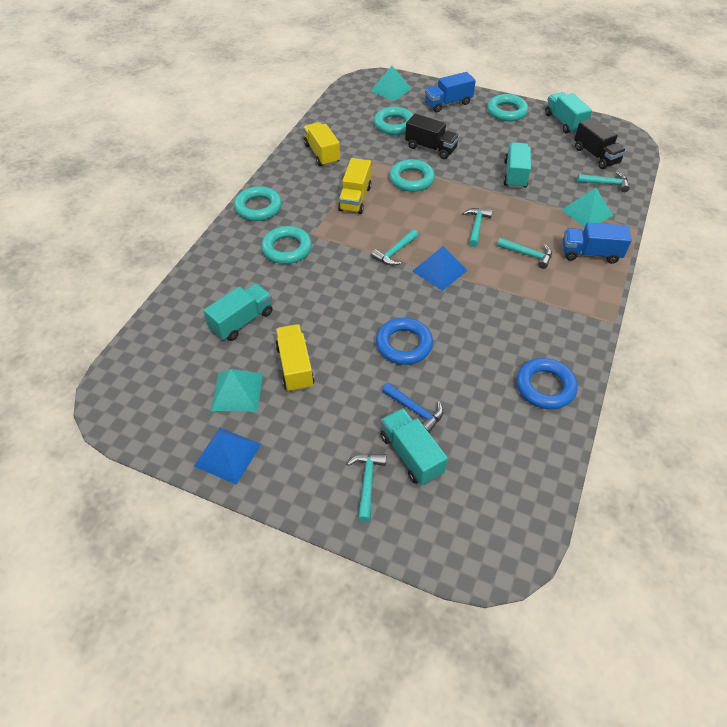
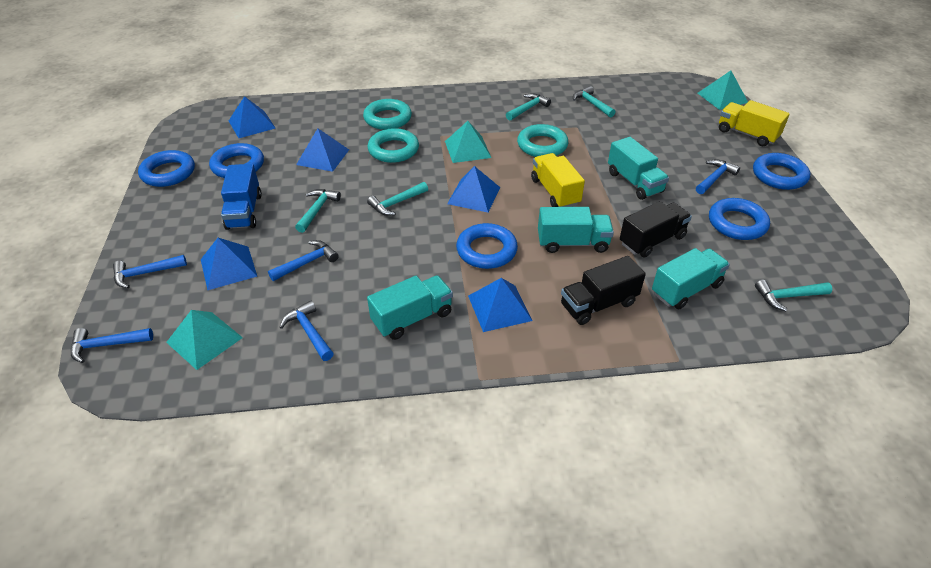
blue hammer: [382,383,443,433] = 1 -> [71,328,153,363] [113,255,187,288] [268,240,339,281] [280,300,334,361] [696,159,740,194] = 5
blue pyramid: [194,428,261,485] [413,246,468,291] = 2 -> [201,238,257,290] [229,96,275,138] [296,128,349,172] [447,166,500,213] [468,278,532,332] = 5
blue ring: [376,318,433,365] [517,358,577,409] = 2 -> [138,150,195,187] [209,143,264,178] [456,223,518,269] [709,198,770,240] [753,153,810,190] = 5
blue truck: [425,72,476,112] [563,223,632,264] = 2 -> [221,164,262,230] = 1
turquoise ring: [234,186,282,221] [261,226,312,264] [374,107,413,135] [389,159,435,192] [487,94,528,121] = 5 -> [363,99,412,130] [367,128,419,163] [517,124,568,157] = 3
yellow truck: [275,324,315,392] [303,122,340,166] [338,158,371,214] = 3 -> [531,153,585,207] [719,100,790,146] = 2

